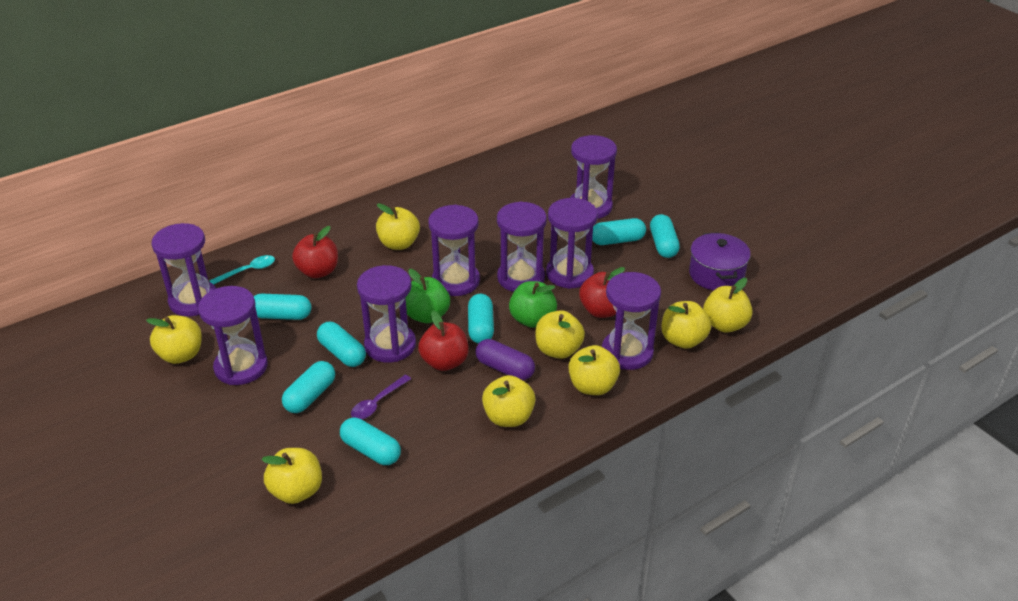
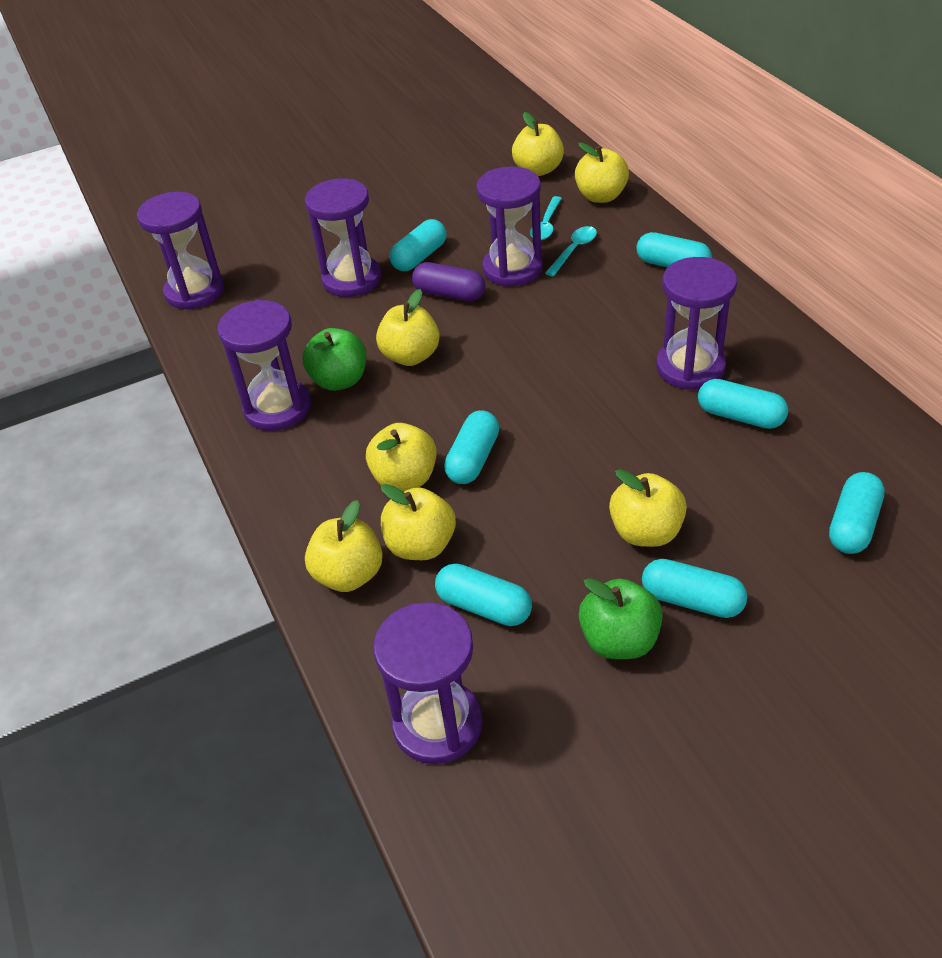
purple hourglass: [151,223,217,316] [198,286,268,385] [357,265,416,363] [428,205,480,296] [497,201,547,292] [546,198,598,289] [570,135,617,219] [602,272,661,370] = 8 -> [137,192,224,310] [218,300,311,431] [305,178,381,297] [373,602,483,764] [476,167,543,286] [656,257,737,390] = 6
purple pot: [689,232,751,290] = 1 -> none = 0
purple spoon: [351,375,411,419] = 1 -> none = 0
red apple: [292,226,338,278] [418,311,469,371] [579,267,625,318] = 3 -> none = 0
turquoise spoon: [209,255,275,285] = 1 -> [530,196,562,240] [545,226,597,277] = 2
yellow apple: [146,315,202,364] [261,448,322,504] [376,203,420,250] [482,375,535,427] [535,310,585,359] [568,345,620,395] [662,301,711,349] [703,278,753,333] = 8 -> [305,500,383,592] [366,423,437,491] [376,289,440,366] [381,484,456,560] [512,112,564,176] [575,142,629,203] [609,469,687,547] = 7

